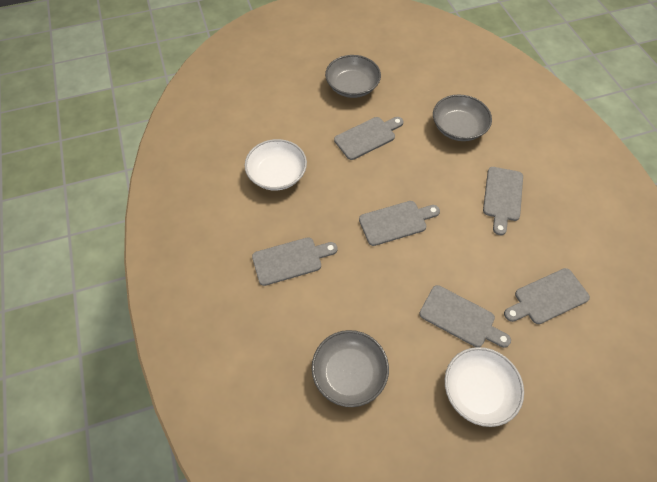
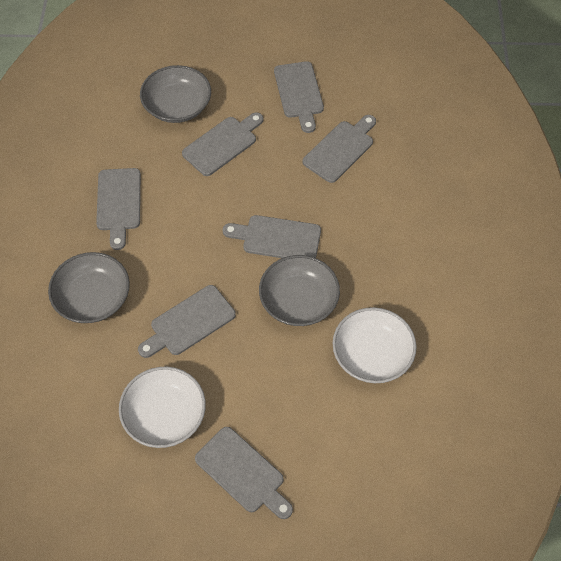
grey cutting board: [252,237,338,286] [334,117,404,160] [359,201,440,246] [419,285,511,348] [483,167,523,235] [504,268,590,324] = 6 -> [96,168,141,250] [138,285,236,358] [182,112,263,176] [195,427,293,519] [223,215,321,258] [274,61,324,133] [303,115,376,183] = 7

